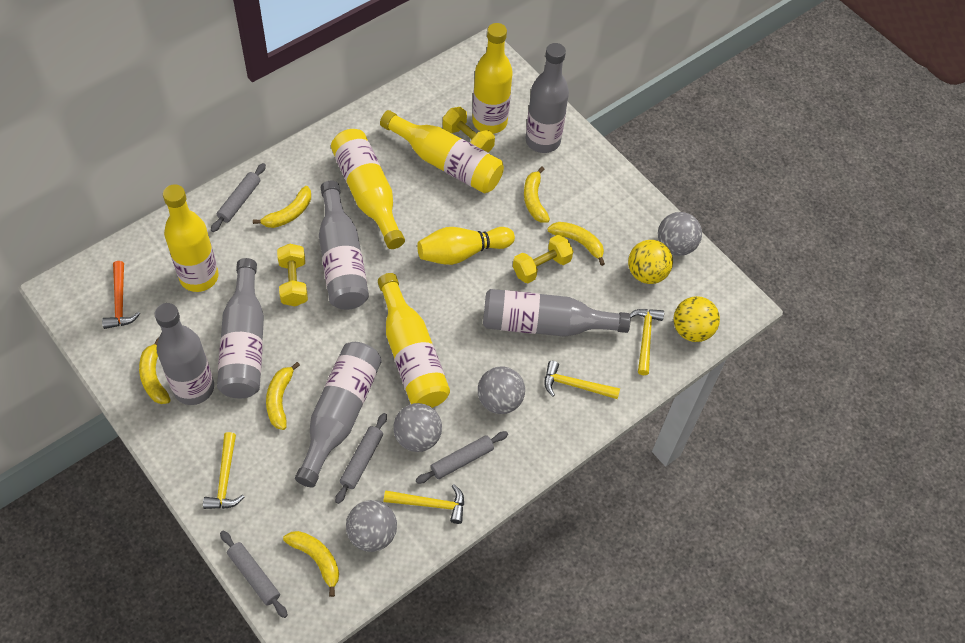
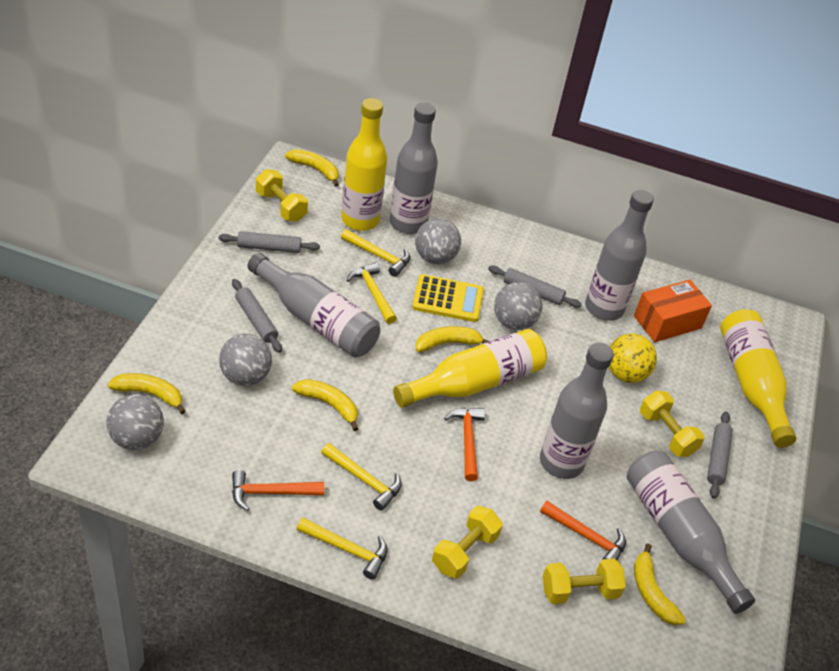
grey bottle: [155,303,214,405] [217,258,264,398] [295,342,382,487] [319,180,369,310] [483,289,631,337] [525,43,569,153] = 6 -> [247,253,380,357] [390,102,438,234] [540,343,614,479] [585,190,654,321] [627,451,755,614] = 5
orange box: none = 0 -> [634,280,712,342] = 1
orange hammer: [102,261,140,329] = 1 -> [232,470,324,511] [444,408,485,481] [540,501,626,561] = 3
yellow ball: [628,240,673,284] [673,296,720,342] = 2 -> [609,334,657,383] = 1
yellow banana: [139,338,171,404] [253,186,311,228] [266,362,300,430] [283,531,339,597] [524,167,550,222] [547,222,605,266] = 6 -> [108,373,186,414] [285,149,339,187] [292,379,358,431] [416,326,489,352] [634,544,686,625] = 5
yellow bottle: [163,184,219,292] [331,129,405,249] [378,273,450,408] [380,110,504,193] [472,23,513,134] = 5 -> [341,98,387,231] [393,329,547,408] [720,309,796,448] = 3
yellow bowling pin: [417,227,515,265] = 1 -> none = 0
yellow calculator: none = 0 -> [412,274,484,322] = 1
yellow dumbbell: [277,244,308,306] [443,107,495,153] [513,235,573,283] = 3 -> [256,169,308,222] [432,506,503,579] [543,558,626,604] [640,391,705,457] = 4

